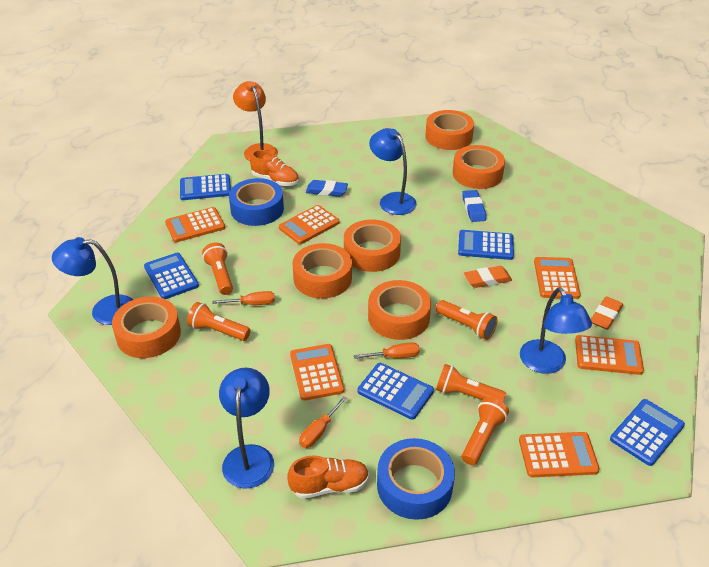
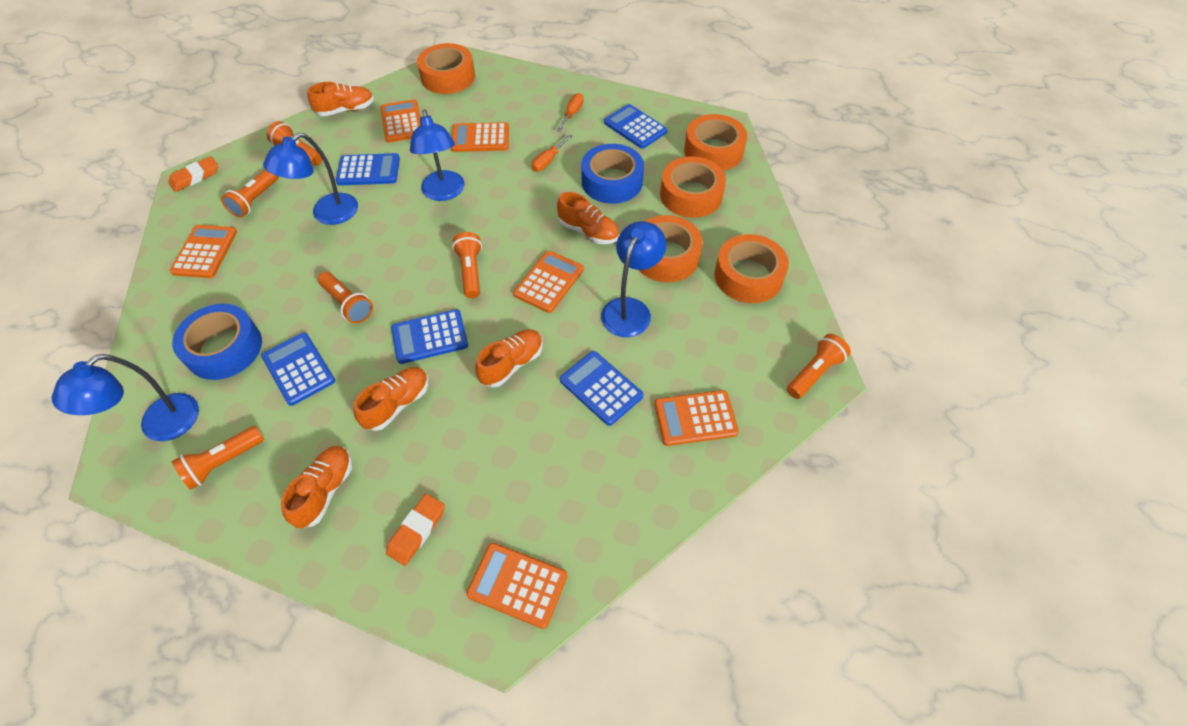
blue eraser: [306,180,348,197] [462,190,486,222] = 2 -> none = 0
orange flashlight: [187,302,250,341] [202,242,233,295] [436,300,498,340] [436,364,506,402] [462,397,509,465] = 5 -> [172,426,264,490] [221,169,279,218] [267,121,322,165] [318,272,373,324] [452,232,482,298] [787,334,851,399] = 6
orange lamp: [233,81,278,161] = 1 -> none = 0
orange screwdriver: [212,291,275,305] [299,396,347,448] [354,342,420,359] = 3 -> [531,134,572,172] [556,93,584,132] = 2
orange shoe: [250,150,299,186] [287,455,369,499] = 2 -> [281,446,352,528] [308,82,374,116] [354,367,429,431] [475,329,543,387] [557,192,619,244] = 5
orange tape: [112,296,181,358] [293,243,352,298] [344,220,401,272] [368,280,431,340] [425,110,474,150] [453,145,505,189] = 6 -> [417,43,475,94] [639,215,703,283] [660,156,726,218] [684,114,747,171] [714,234,789,303] = 5

